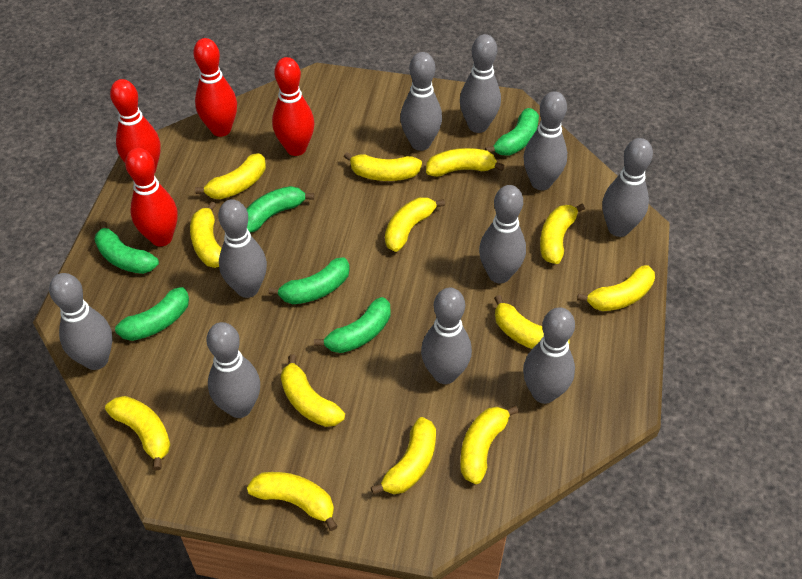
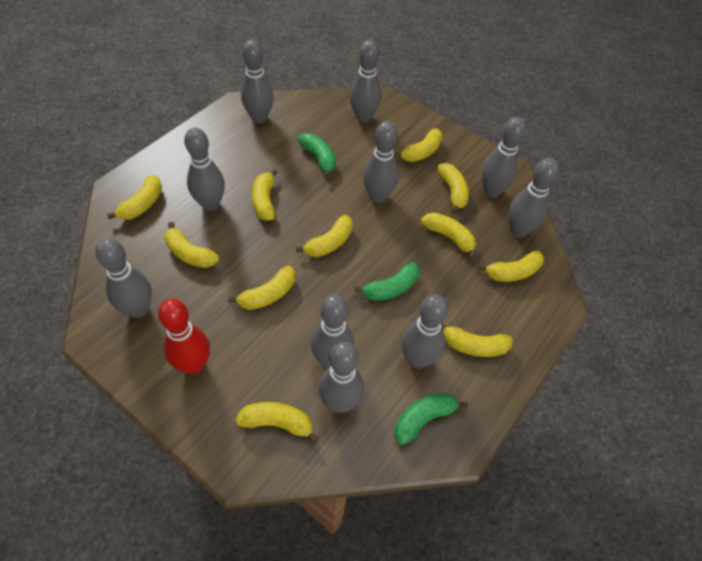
green banana: [94,221,159,274] [110,287,189,341] [246,186,314,233] [269,257,350,304] [314,297,391,353] [485,108,539,155] = 6 -> [297,133,336,178] [354,262,419,301] [395,393,468,445] = 3
red bowling pin: [110,79,161,174] [125,148,178,247] [193,38,237,137] [272,57,314,156] = 4 -> [158,299,210,374] = 1
yellow banana: [105,396,171,470] [190,201,222,268] [195,153,266,199] [247,472,338,531] [281,354,345,427] [344,152,422,181] [371,417,436,495] [385,197,445,252] [426,148,505,177] [460,406,519,484] [494,295,570,349] [540,203,585,264] [577,265,655,311] = 13 -> [107,175,162,220] [164,222,219,268] [228,266,295,310] [236,402,318,444] [252,169,278,221] [296,215,353,257] [394,129,443,162] [421,212,476,259] [437,163,469,214] [441,323,513,357] [478,251,544,282] = 11

